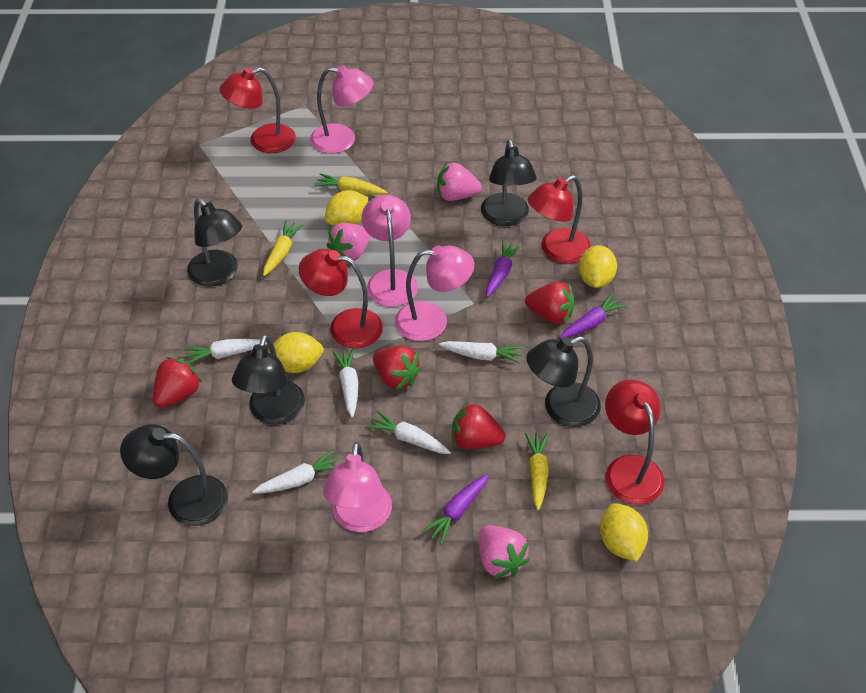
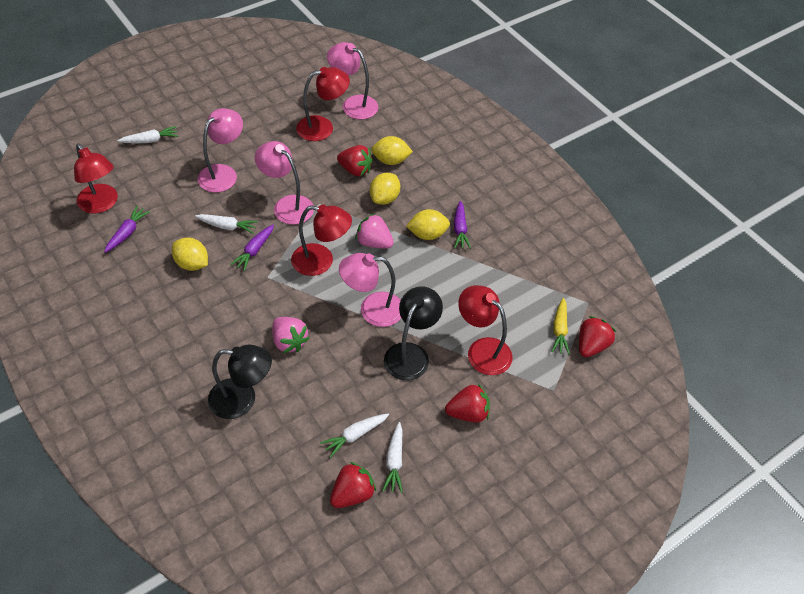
black lamp: [120,424,228,526] [187,198,242,287] [232,334,305,424] [481,139,537,226] [526,336,601,427] = 5 -> [208,345,272,419] [384,286,443,381] = 2
pink strawberry: [327,223,371,262] [437,163,482,201] [479,525,530,579] = 3 -> [272,317,309,353] [355,214,394,249] = 2
white carrot: [184,339,268,364] [252,450,339,494] [332,348,359,418] [367,411,451,454] [439,341,523,364] = 5 -> [118,126,179,143] [195,214,258,234] [320,413,389,458] [382,422,403,493] = 4
yellow carrot: [263,220,304,276] [314,173,388,195] [525,432,549,510] = 3 -> [551,298,570,355] = 1

